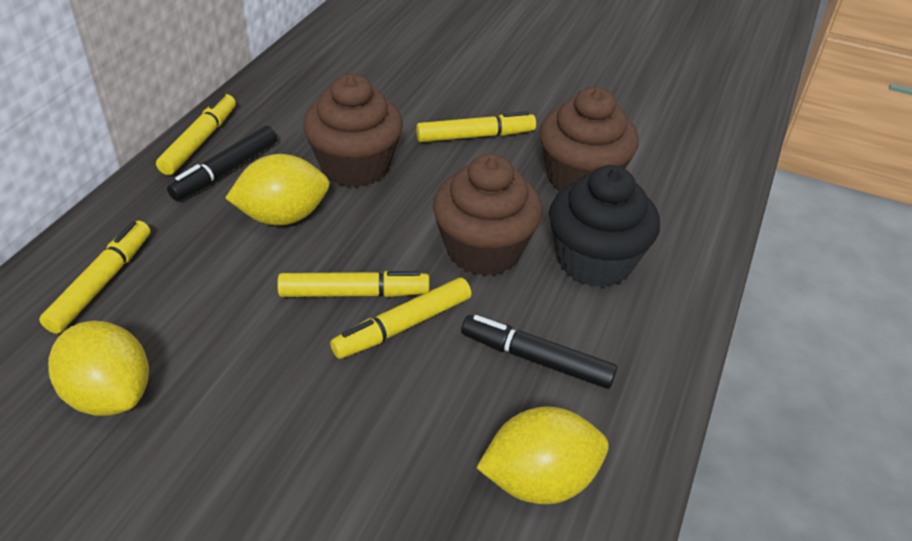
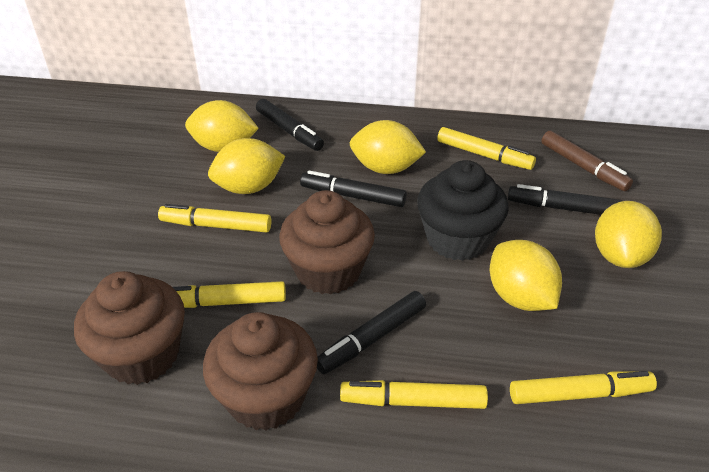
black marker: [167,126,277,201] [461,315,617,389] = 2 -> [256,99,324,151] [300,170,407,207] [317,291,426,374] [508,184,623,215] = 4
brown marker: none = 0 -> [541,131,633,191] = 1
yellow lemon: [48,321,149,416] [225,154,330,225] [476,406,609,504] = 3 -> [185,100,259,152] [208,138,286,194] [350,120,426,174] [490,240,562,311] [595,201,662,268] = 5

